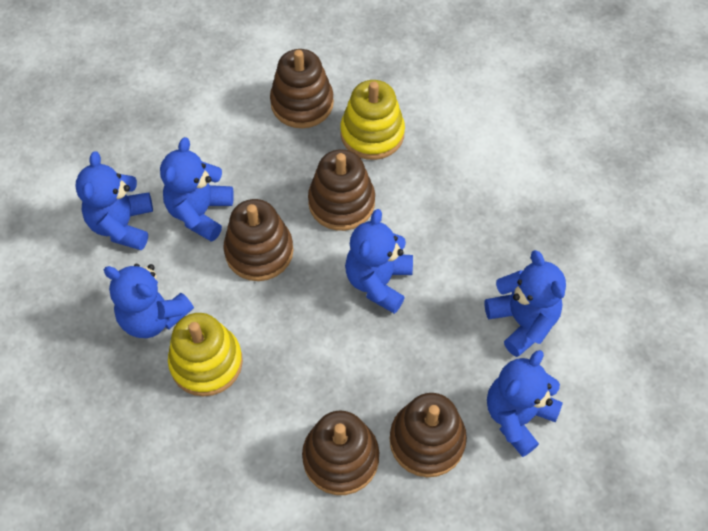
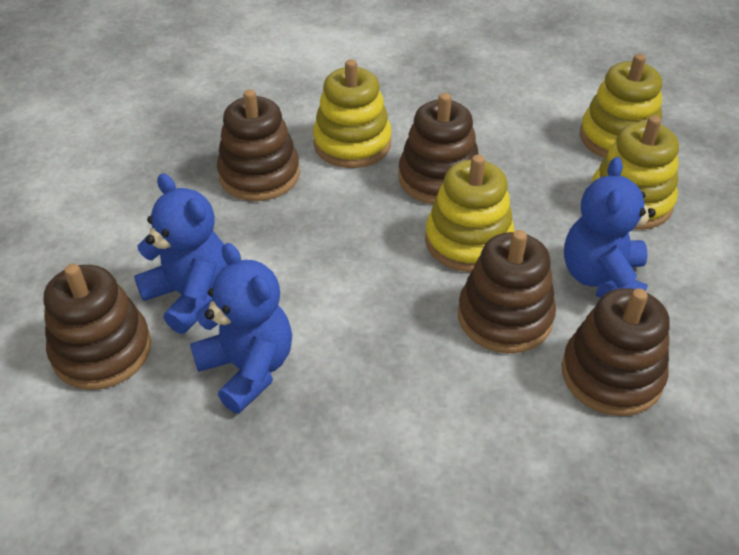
blue teddy bear: [76,152,153,250] [103,264,194,338] [160,137,234,242] [345,209,413,314] [484,250,566,357] [487,350,563,457] = 6 -> [134,173,228,334] [190,243,292,414] [564,157,656,298] = 3
yellow stacking toy: [168,313,243,396] [340,80,405,160] = 2 -> [313,59,392,168] [425,155,515,272] [580,54,662,158] [591,116,679,230] = 4

